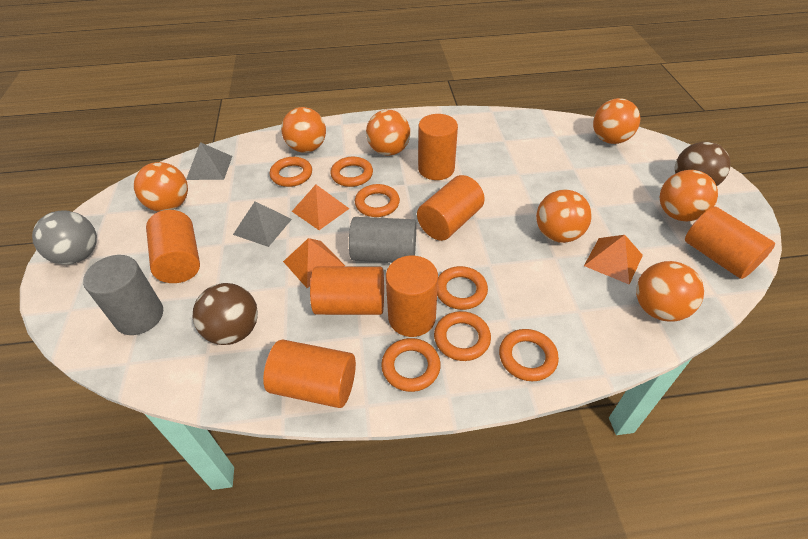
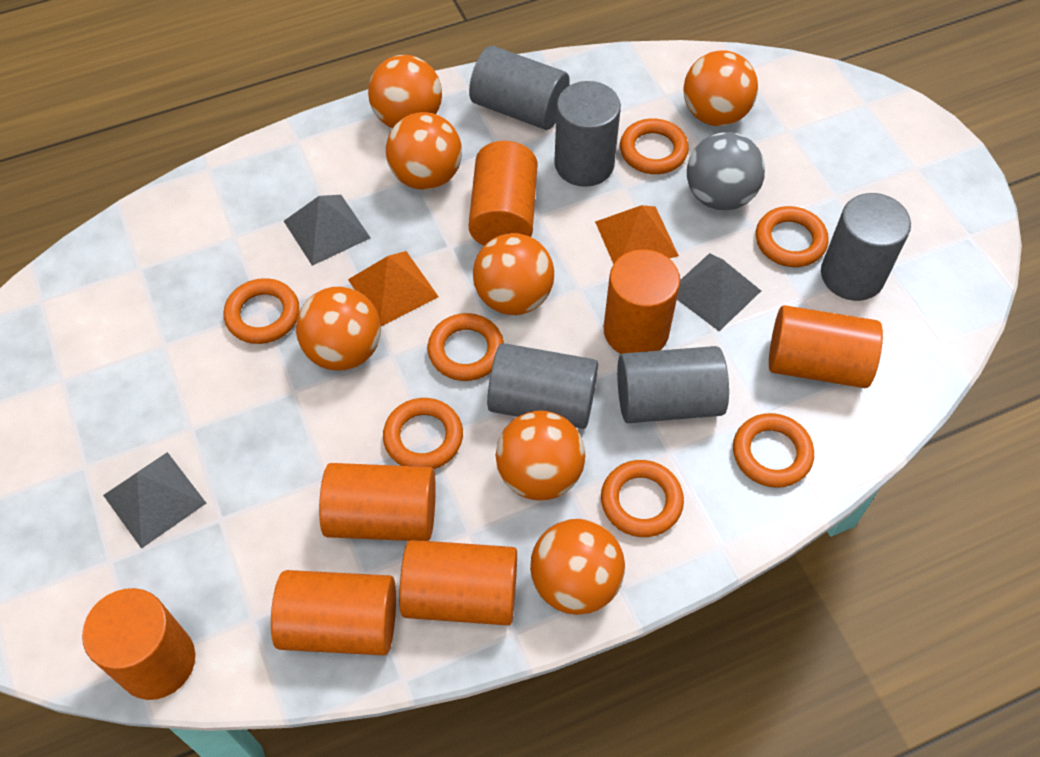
brown ball: [192,283,258,345] [675,142,731,186] = 2 -> none = 0
grey cylinder: [83,255,163,335] [349,217,416,263] = 2 -> [469,46,570,130] [487,343,598,429] [554,81,621,187] [617,346,729,423] [821,193,911,301] = 5
grey pyramid: [186,142,232,180] [233,201,292,247] = 2 -> [103,452,206,549] [284,195,371,266] [677,253,761,331] = 3
orange pyramid: [283,238,345,288] [292,185,349,230] [584,235,643,285] = 3 -> [348,251,439,326] [595,205,679,264] = 2

